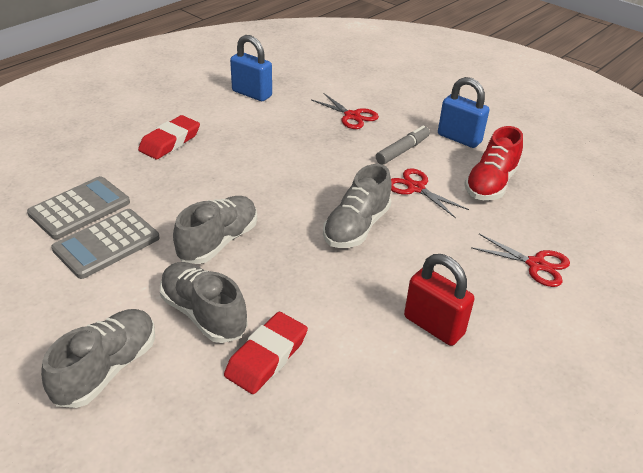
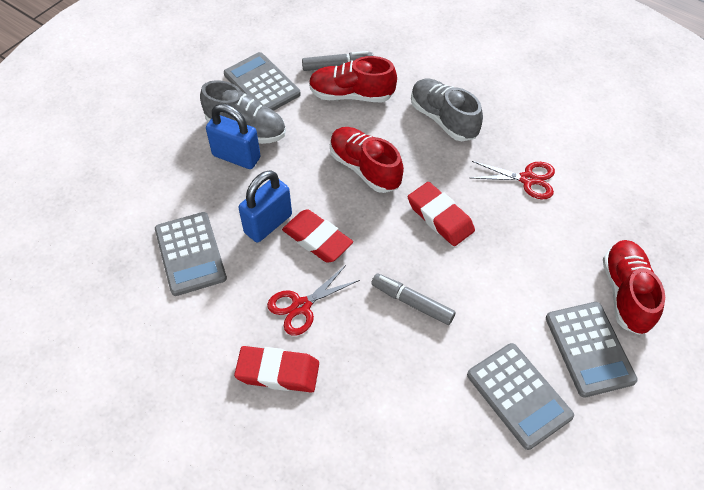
grey calculator: [27,176,130,239] [51,209,160,279] = 2 -> [155,212,227,296] [224,52,301,111] [467,343,574,450] [546,302,638,398] = 4
grey marker: [376,125,430,165] = 1 -> [302,51,373,71] [371,274,456,325] = 2
grey shoe: [41,309,155,408] [160,262,248,343] [173,196,257,264] [323,164,392,248] = 4 -> [200,80,286,144] [411,79,483,141] = 2
red eraser: [138,115,200,159] [224,312,308,394] = 2 -> [234,346,319,393] [282,209,353,263] [408,182,475,246] = 3
red padlock: [404,254,474,346] = 1 -> none = 0
red scissors: [312,93,379,129] [391,168,469,218] [471,234,570,287] = 3 -> [267,265,360,335] [471,161,555,199] = 2
red shoe: [464,126,523,200] = 1 -> [309,56,397,102] [330,127,404,193] [603,240,665,335] = 3

